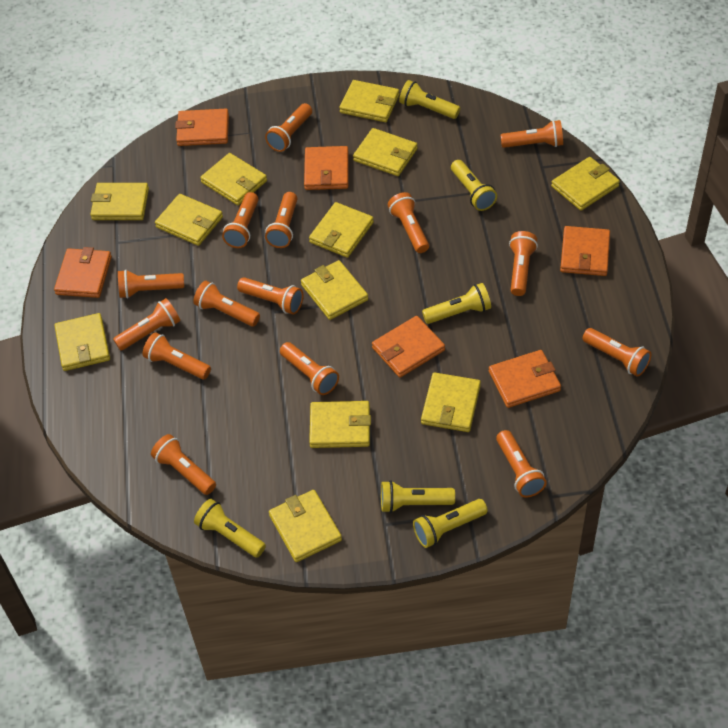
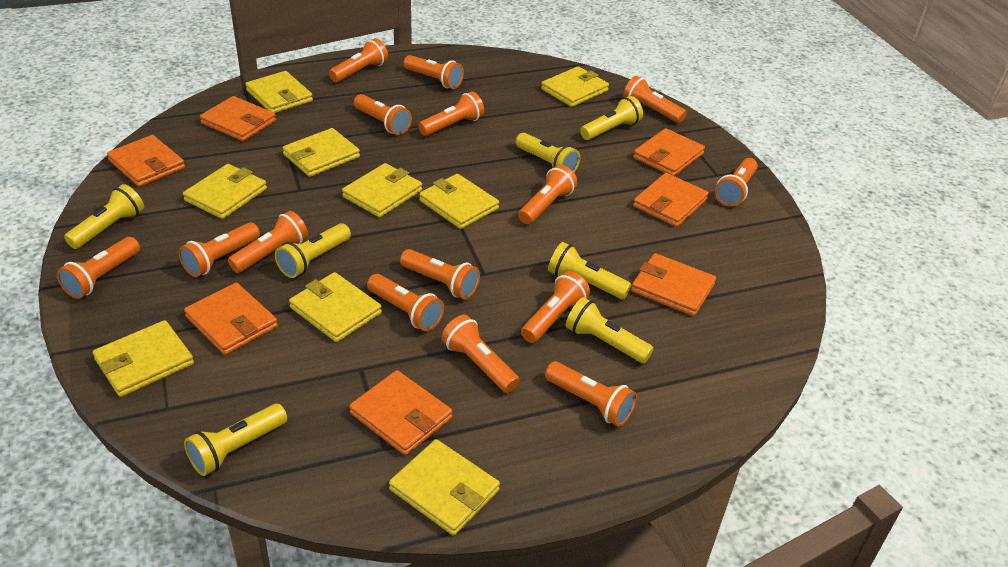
orange wallet: [54,247,112,298] [175,109,229,146] [304,146,348,190] [372,316,445,377] [489,350,561,408] [560,226,610,276] = 6 -> [107,135,185,187] [184,283,278,355] [200,96,276,141] [349,370,453,455] [631,253,716,316] [633,128,705,176] [633,173,709,227] = 7
yellow flashlight: [194,499,266,558] [381,480,455,513] [399,80,460,119] [413,499,488,548] [422,283,491,324] [451,160,497,211] = 6 -> [64,184,144,249] [184,404,287,476] [275,223,351,278] [516,133,580,172] [548,242,631,299] [566,297,654,363] [580,96,643,140] = 7
yellow wallet: [54,313,110,371] [90,183,149,220] [155,194,223,246] [200,153,267,205] [269,490,342,562] [301,260,368,320] [309,202,374,258] [309,401,371,448] [339,80,399,122] [353,128,417,176] [421,372,481,432] [551,157,620,211] = 12 -> [93,320,194,397] [183,164,267,219] [246,71,313,113] [283,128,360,177] [289,272,382,342] [342,163,422,218] [389,439,500,536] [419,174,499,229] [541,66,609,107] = 9

